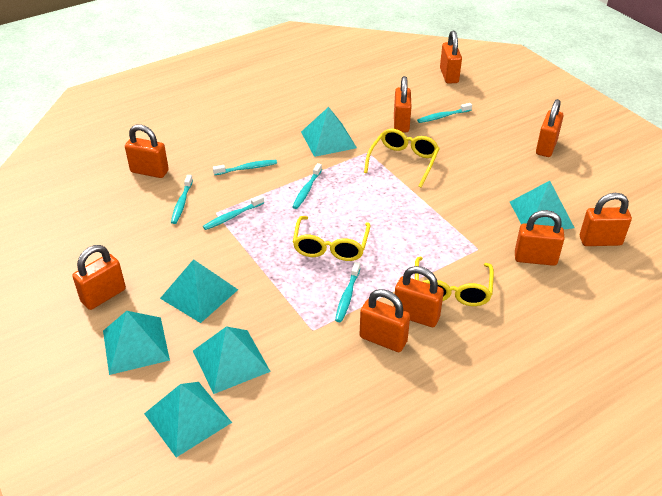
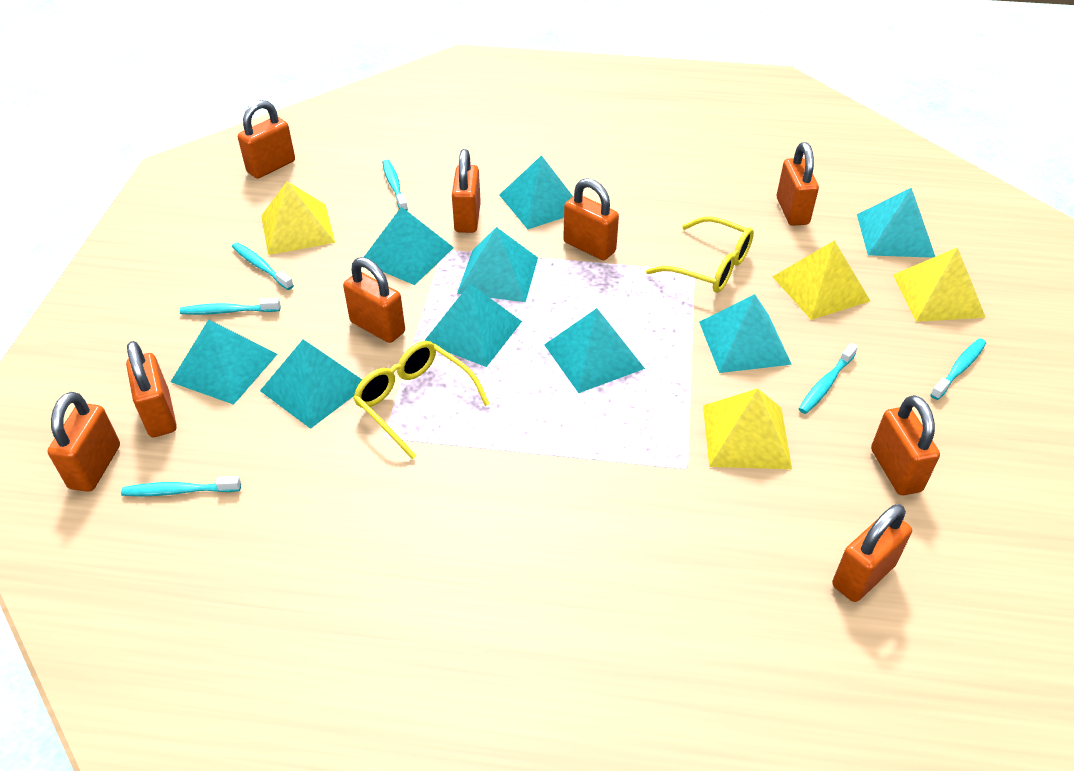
turquoise pyramid: [103,311,170,375] [144,382,232,457] [160,259,238,323] [193,326,271,394] [301,107,357,157] [510,181,574,229] = 6 -> [171,319,277,405] [260,340,362,429] [364,207,454,285] [424,284,522,367] [457,227,538,302] [499,155,573,229] [544,308,645,393] [699,294,792,373] [857,188,936,258] = 9
yellow glasses: [293,216,370,261] [364,129,440,188] [415,257,494,306] = 3 -> [353,341,490,459] [646,216,754,293] = 2
yellow pyramid: none = 0 -> [261,181,335,255] [703,389,792,469] [773,240,870,320] [893,247,986,322] = 4

